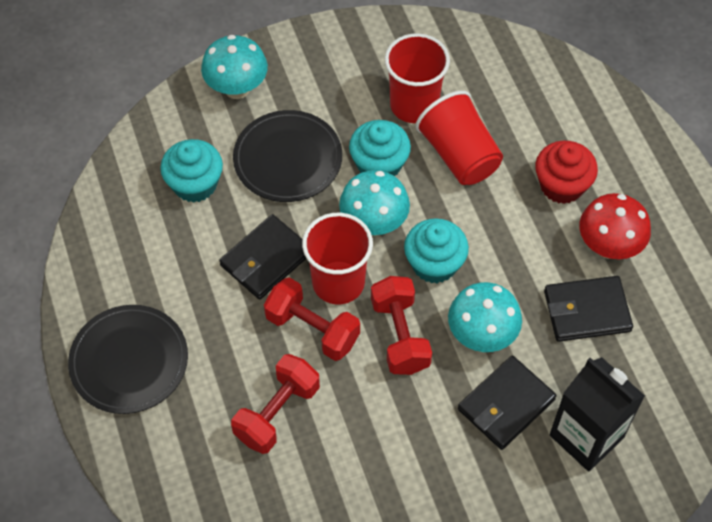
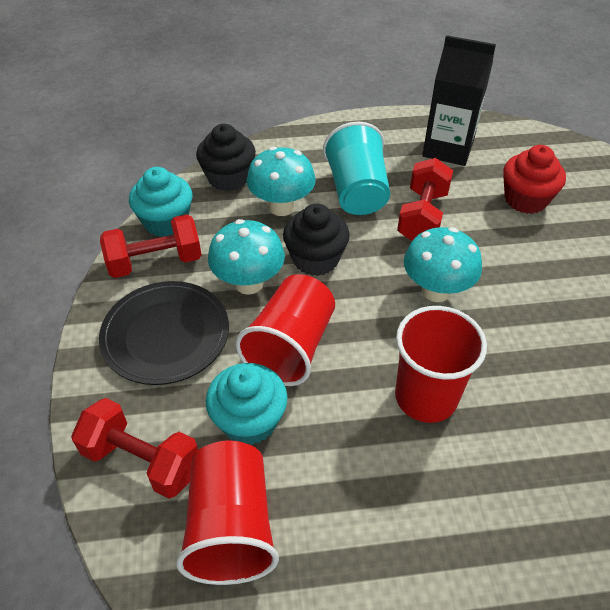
black cupcake: none = 0 -> [196,124,256,191] [283,204,350,276] = 2
black plate: [68,305,188,414] [233,110,342,202] = 2 -> [99,281,229,385] = 1
black wallet: [219,214,307,300] [458,356,556,450] [544,276,633,342] = 3 -> none = 0
red mushroom: [579,193,651,259] = 1 -> none = 0
turquoise cup: none = 0 -> [323,122,390,215] = 1
turquoise cupcake: [160,139,223,203] [349,120,411,176] [404,218,469,283] = 3 -> [129,167,192,237] [206,363,288,445] = 2

